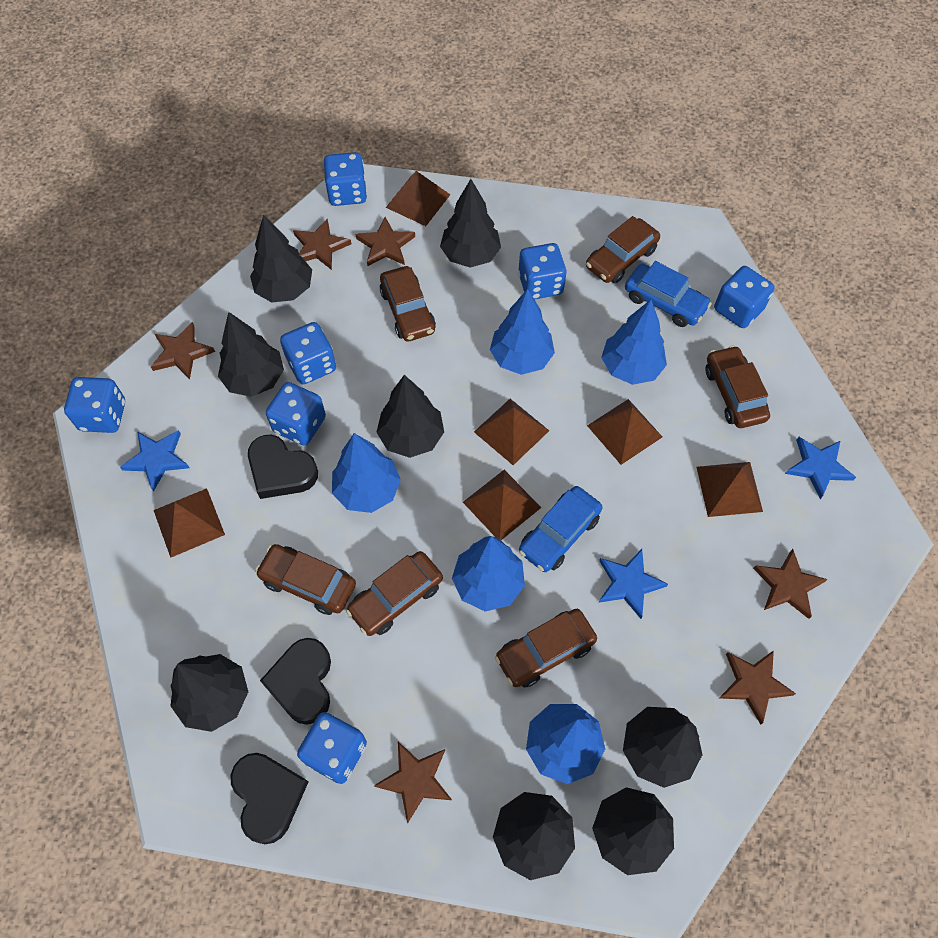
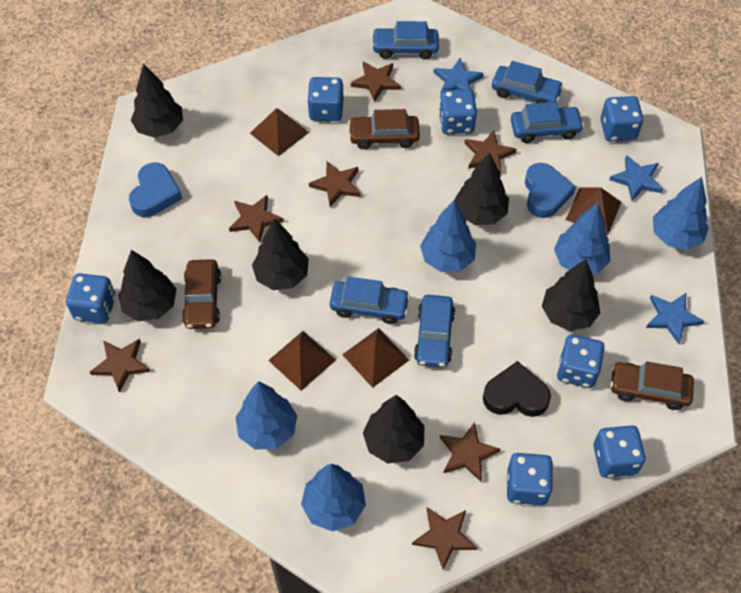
black heart: [231,753,308,844] [248,435,318,499] [260,638,331,725] = 3 -> [483,361,551,417] = 1
black tree: [170,654,248,732] [218,312,284,397] [250,215,312,302] [376,375,444,458] [440,179,501,268] [493,792,575,880] [592,787,674,875] [623,707,703,788] = 8 -> [118,250,176,321] [131,63,183,138] [252,218,309,290] [363,395,425,464] [454,153,509,225] [542,259,600,331] = 6
blue car: [519,486,602,572] [625,261,712,327] = 2 -> [330,277,410,324] [372,21,439,59] [414,295,455,368] [492,61,564,103] [511,102,584,143] = 5
blue heart: none = 0 -> [129,163,182,217] [525,163,576,218] = 2
brown car: [255,544,356,615] [346,551,443,636] [380,266,436,341] [495,609,597,688] [586,216,660,284] [706,345,770,428] = 6 -> [182,259,221,329] [348,109,420,149] [610,361,694,410] = 3
brown pyramid: [154,488,225,558] [386,171,450,226] [463,470,541,540] [474,399,549,465] [587,399,662,465] [696,462,763,517] = 6 -> [250,108,309,156] [268,331,336,391] [342,328,409,388] [566,187,621,235] = 4
brown star: [151,322,215,380] [293,219,351,270] [355,217,415,267] [374,742,452,823] [719,650,796,725] [753,549,827,619] = 6 -> [90,339,150,393] [229,195,284,242] [309,161,361,207] [351,61,401,102] [412,507,477,570] [440,422,501,482] [465,130,516,174] = 7

